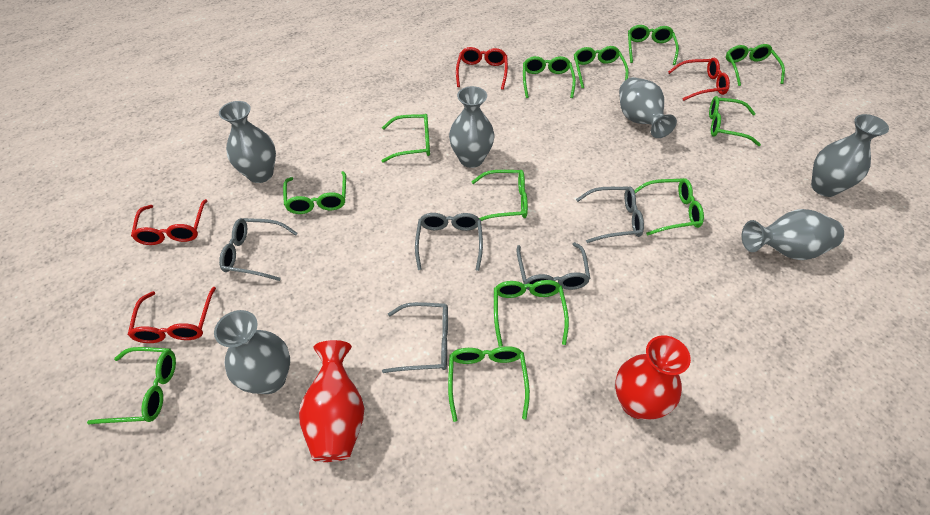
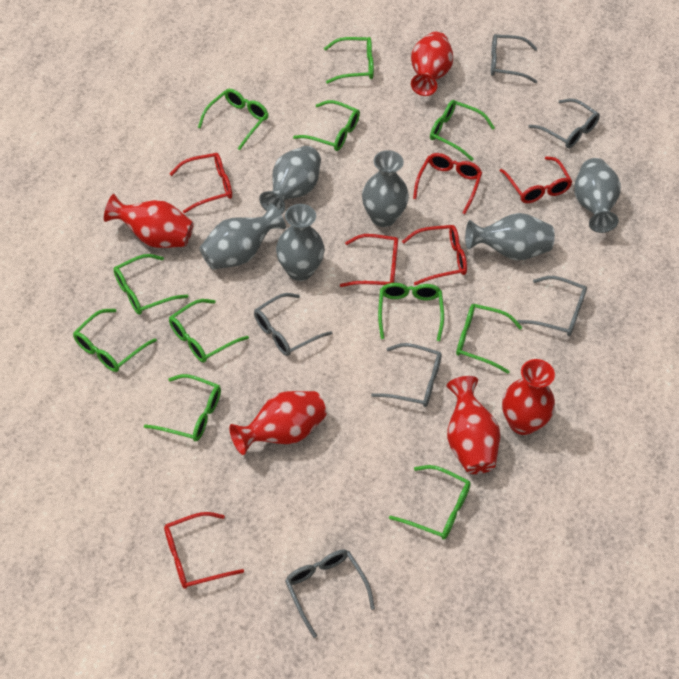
green glasses: [87,347,176,425] [283,171,346,214] [382,114,430,163] [448,346,530,422] [471,170,528,221] [494,280,569,347] [523,56,576,98] [574,46,629,88] [628,25,679,65] [634,178,704,236] [709,96,761,146] [726,44,785,86] = 12 -> [73,309,157,372] [113,254,188,315] [144,374,221,441] [169,299,249,363] [198,89,269,150] [293,100,360,151] [324,37,374,84] [378,283,444,341] [389,465,471,539] [430,100,495,161] [456,304,523,374] = 11
grey glasses: [219,218,298,281] [382,302,448,373] [415,213,483,271] [517,242,590,290] [576,186,644,243] = 5 -> [254,293,332,356] [285,549,375,638] [371,343,442,407] [491,34,537,83] [517,276,587,336] [529,98,600,148] = 6
red glasses: [128,287,216,343] [131,199,208,245] [456,47,508,90] [668,58,730,101] = 4 -> [164,512,244,589] [170,153,232,213] [340,234,398,287] [402,225,467,285] [413,153,482,214] [500,156,572,203] = 6
red vase: [299,340,364,462] [615,335,691,420] = 2 -> [104,194,194,248] [229,391,326,455] [411,32,453,96] [447,376,500,474] [502,359,555,435] = 5

